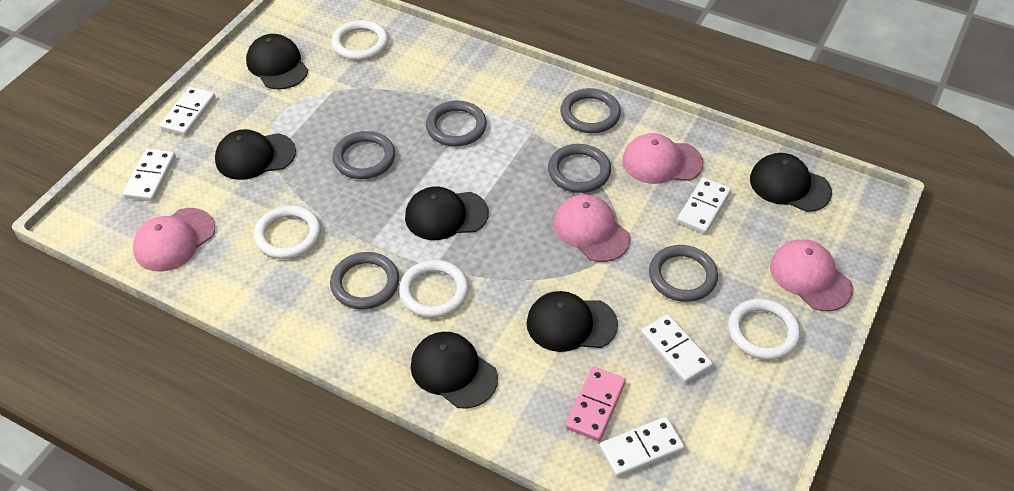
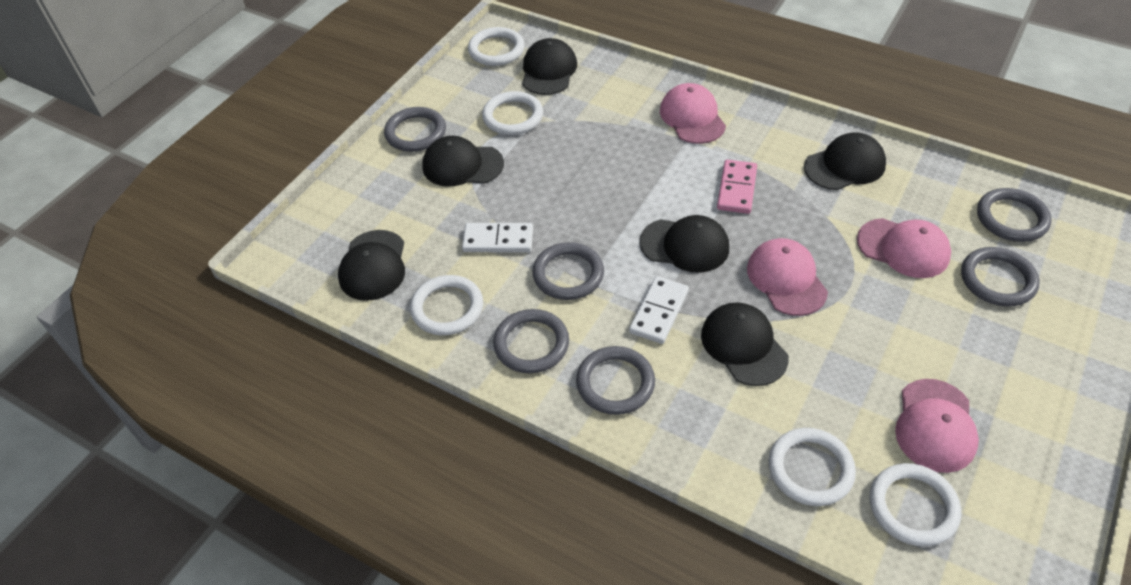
white domino: [123,149,176,201] [159,87,216,136] [600,417,685,477] [641,314,713,383] [677,177,731,234] = 5 -> [462,223,533,252] [629,276,689,344] = 2
white ring: [254,205,321,259] [331,20,388,61] [399,260,469,318] [728,299,801,360] = 4 -> [410,275,483,335] [468,27,525,66] [482,91,543,135] [768,428,856,506] [870,463,961,547] = 5

